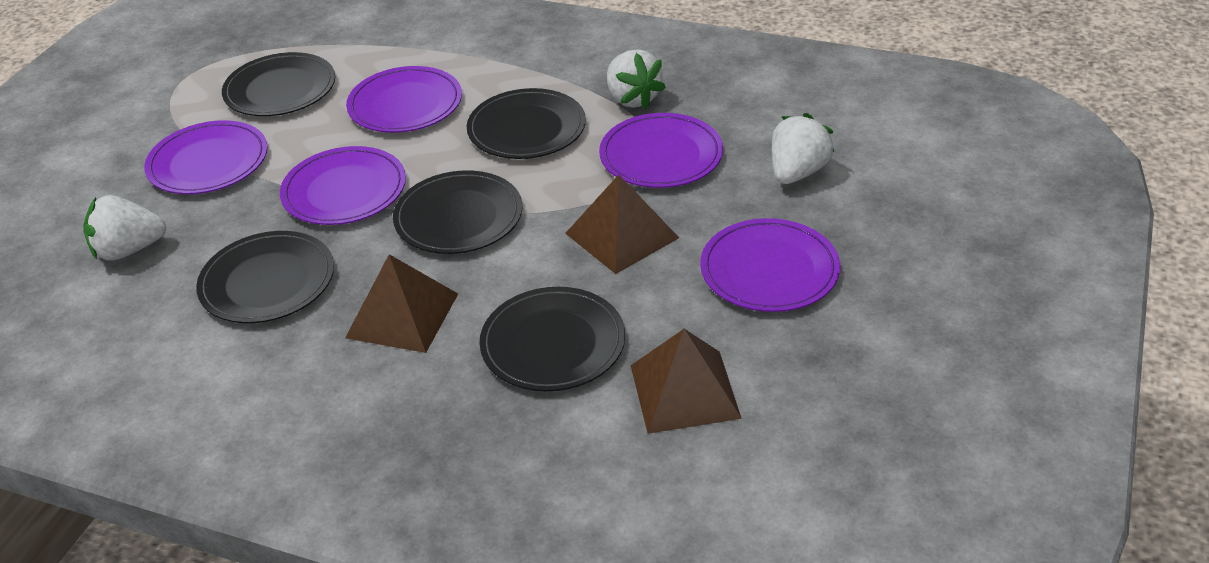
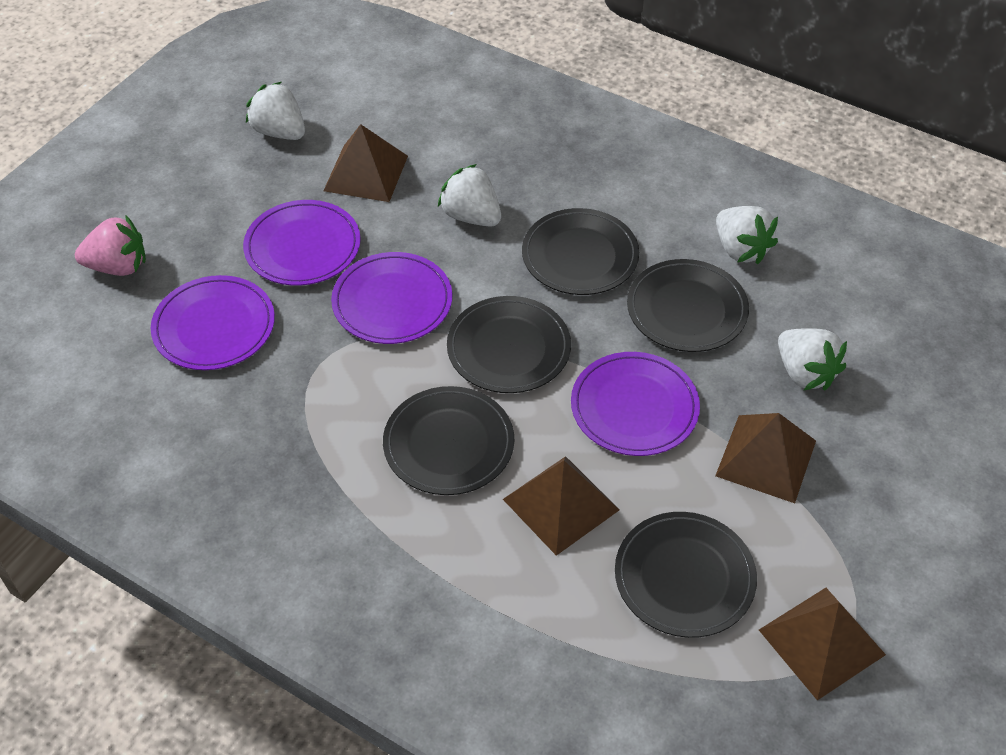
brown pyramid: [345,254,458,353] [565,175,679,274] [631,329,742,434] = 3 -> [323,124,408,202] [503,456,619,556] [715,413,816,503] [759,588,886,700] = 4
pink strawberry: none = 0 -> [75,215,146,276] = 1
purple plate: [144,120,268,194] [280,146,406,225] [346,66,462,133] [599,113,723,188] [700,218,840,312] = 5 -> [151,275,275,370] [243,200,361,286] [331,252,452,344] [571,352,700,456] = 4
white strawberry: [83,195,166,261] [607,49,666,110] [772,113,834,184] = 3 -> [246,82,305,140] [438,164,501,227] [716,206,778,264] [778,328,847,390] = 4

